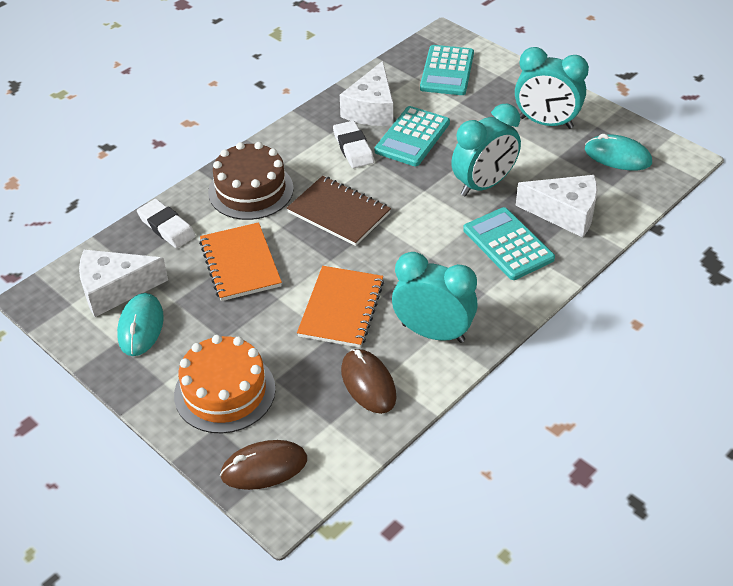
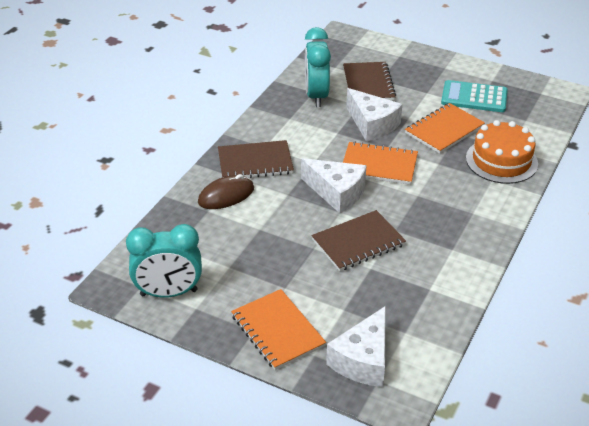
brown cake: [208,142,294,220] = 1 -> none = 0
brown mouse: [220,440,307,490] [341,349,397,414] = 2 -> [198,174,254,209] = 1
brown notebook: [287,176,391,246] = 1 -> [218,140,294,178] [312,210,406,271] [343,62,396,101] = 3
orange notebook: [199,222,282,301] [297,266,384,348] = 2 -> [231,289,326,370] [343,141,418,185] [405,103,485,154] = 3
turquoise calculator: [375,106,450,166] [420,45,474,95] [463,207,555,280] = 3 -> [441,80,508,112] = 1
turquoise clock: [392,252,478,343] [451,104,521,197] [515,47,589,129] = 3 -> [126,224,202,298] [305,27,331,107] = 2
turquoise mouse: [117,293,164,356] [585,134,652,170] = 2 -> none = 0
white eraser: [137,199,196,248] [333,121,374,168] = 2 -> none = 0

